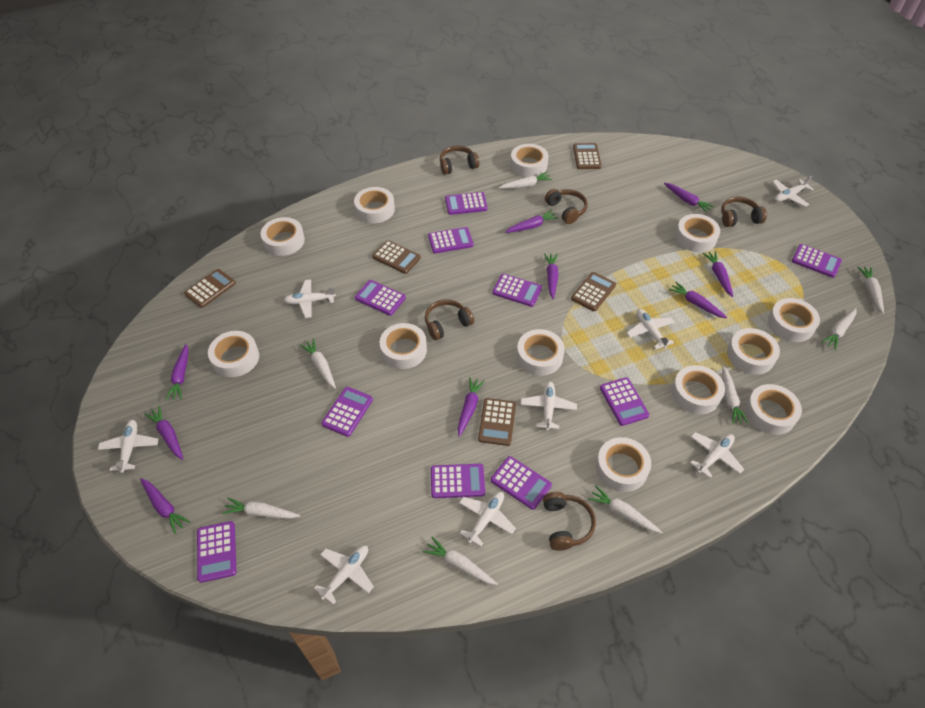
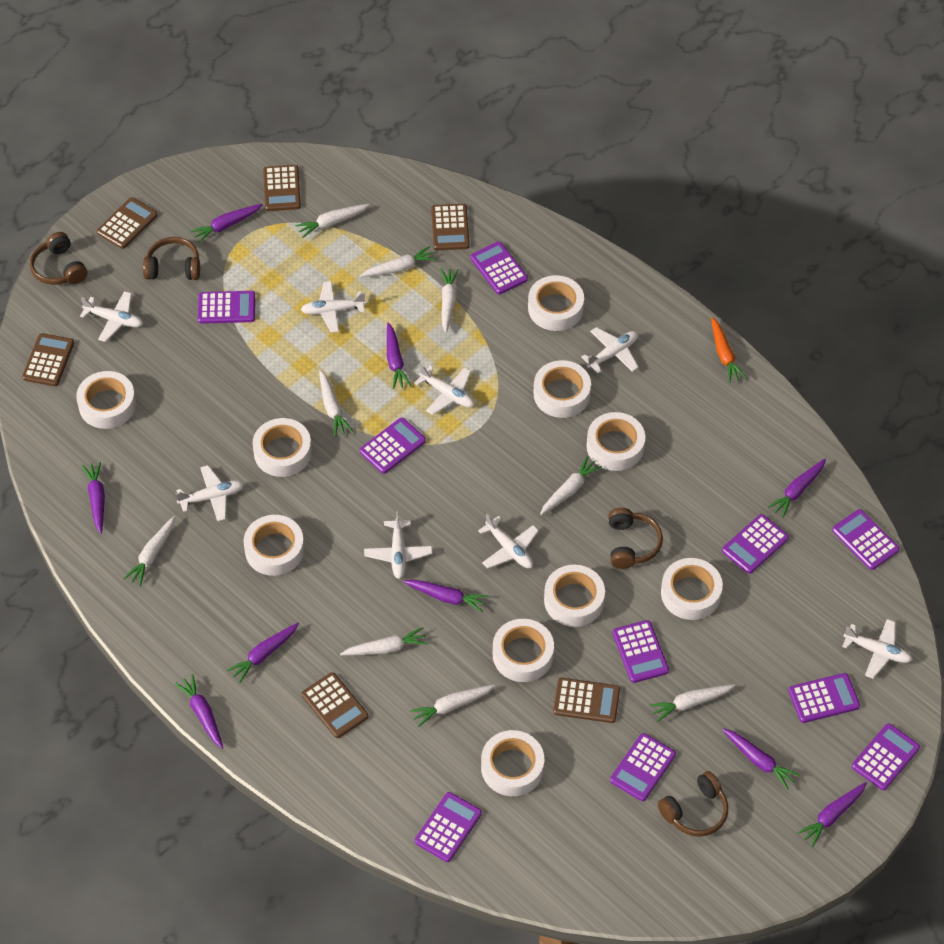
brown calculator: [184,269,236,308] [372,240,421,274] [478,398,516,446] [571,272,616,311] [573,143,602,169] = 5 -> [22,333,74,386] [97,197,158,249] [263,165,301,211] [302,672,368,738] [431,204,470,250] [553,678,620,723] = 6
brown headphones: [425,299,474,340] [440,146,479,175] [543,492,596,551] [545,189,588,224] [721,197,767,227] = 5 -> [30,232,87,285] [143,237,200,280] [608,508,663,569] [658,771,728,837] = 4
orange carrot: none = 0 -> [711,317,747,383] = 1
white carrot: [222,498,300,519] [300,338,336,389] [423,537,498,585] [499,172,552,189] [588,486,662,533] [722,366,749,425] [821,308,856,350] [857,267,884,314] = 8 -> [123,516,175,586] [295,204,370,238] [319,370,353,437] [340,627,428,656] [360,246,436,277] [410,684,495,727] [440,268,459,333] [540,456,602,515] [649,684,735,722] = 9
white tape: [208,331,259,377] [261,217,305,256] [354,187,395,223] [380,323,427,369] [510,144,549,177] [517,329,565,376] [596,437,651,492] [672,365,725,414] [675,214,720,252] [727,328,780,375] [745,384,802,435] [768,298,820,342] = 12 -> [76,371,136,429] [243,515,304,576] [253,418,312,477] [481,730,544,796] [493,619,554,682] [528,275,584,331] [534,360,591,418] [544,565,605,627] [587,412,645,471] [661,558,723,620] = 10

